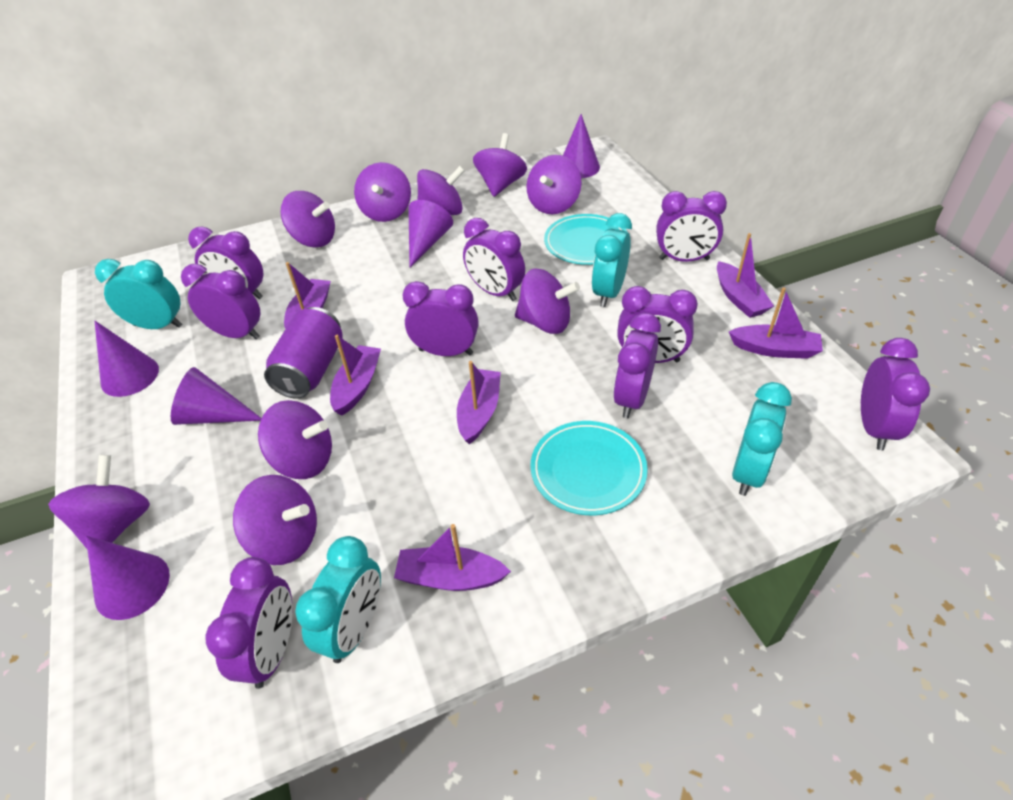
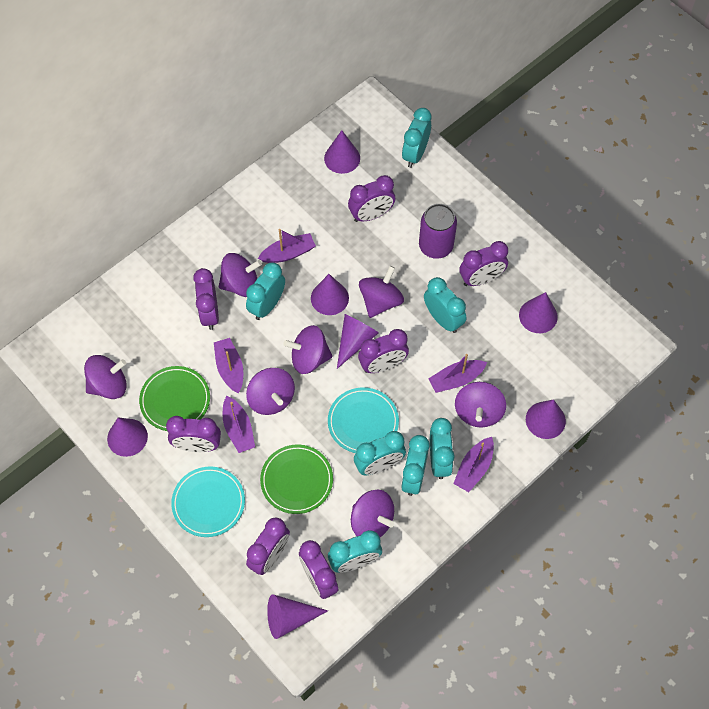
green plate: none = 0 -> [139,366,210,431] [260,444,333,514] = 2
purple boat: [284,262,331,329] [330,335,381,416] [394,524,511,591] [457,361,501,444] [717,233,774,318] [729,287,823,359] = 6 -> [214,338,243,393] [223,396,255,453] [258,229,316,263] [428,354,487,393] [453,437,494,492] = 5
purple clock: [181,264,260,339] [188,226,263,299] [205,557,292,689] [402,281,479,356] [463,218,525,301] [613,313,661,418] [617,286,698,363] [656,191,727,262] [861,338,930,450] = 9 -> [166,416,221,452] [193,268,219,330] [246,517,290,575] [299,540,338,599] [348,175,395,222] [358,329,409,373] [459,241,508,286] = 7
purple cone: [86,536,170,620] [95,321,159,397] [171,367,262,425] [408,200,453,267] [563,114,600,178] = 5 -> [107,417,148,457] [267,594,328,639] [311,274,349,315] [324,130,360,174] [337,314,379,369] [519,292,558,333] [526,400,566,439] = 7
purple spinning top: [48,455,150,549] [233,475,317,565] [258,400,332,479] [280,191,335,247] [354,162,411,222] [417,166,465,215] [473,133,527,197] [515,269,580,334] [526,155,582,214] = 9 -> [84,355,127,399] [219,253,262,297] [246,368,295,415] [283,325,333,374] [351,490,394,537] [359,266,404,318] [455,382,506,428] = 7
turquoise clock: [95,259,182,329] [295,536,381,663] [592,213,632,307] [732,382,792,496] = 4 -> [246,262,285,320] [328,530,382,573] [354,431,406,475] [401,435,430,496] [402,108,431,168] [424,277,466,333] [430,418,455,479] = 7

